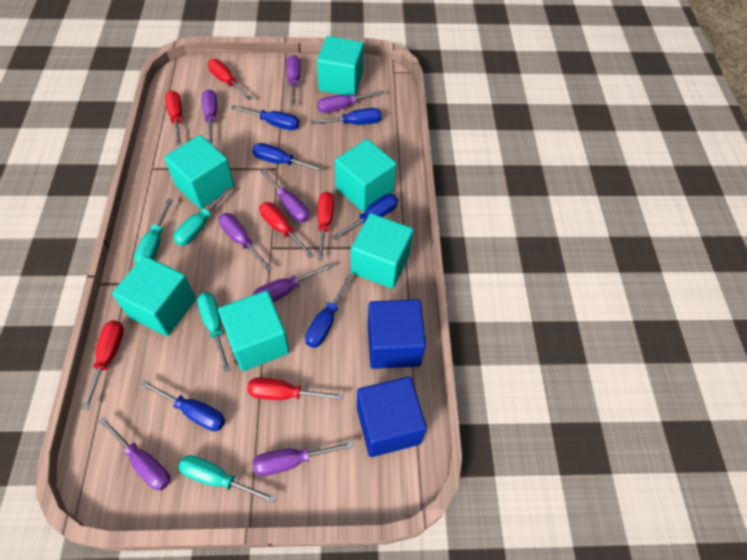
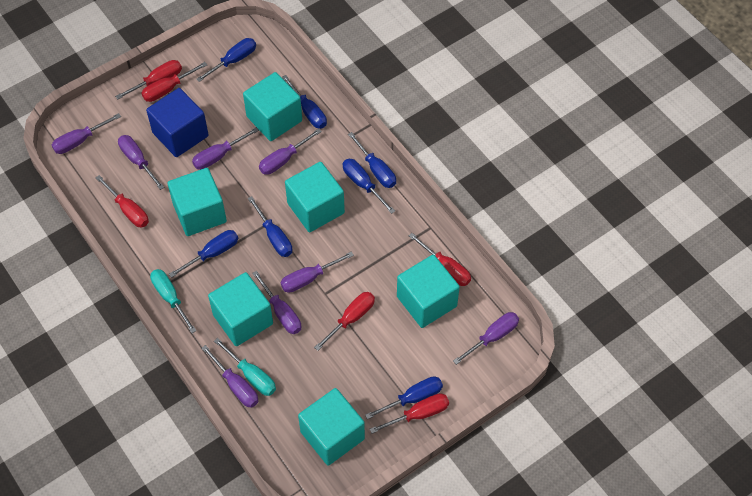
blue cube: [357,376,427,457] [368,299,426,369] = 2 -> [146,88,209,157] = 1
blue screwdriver: [140,380,225,431] [231,105,299,130] [252,143,324,172] [305,274,353,348] [310,108,382,125] [332,194,398,240] = 6 -> [169,230,238,278] [196,38,256,82] [248,196,293,257] [282,75,327,129] [343,159,395,214] [348,132,396,188] [365,376,443,419] = 7
turquoise screwdriver: [134,199,173,264] [173,187,232,246] [178,455,276,503] [197,292,230,372] = 4 -> [150,269,196,333] [214,338,276,396] = 2

